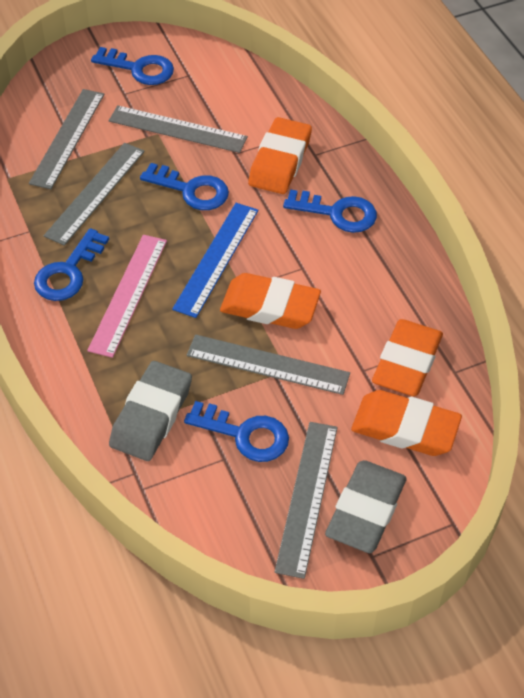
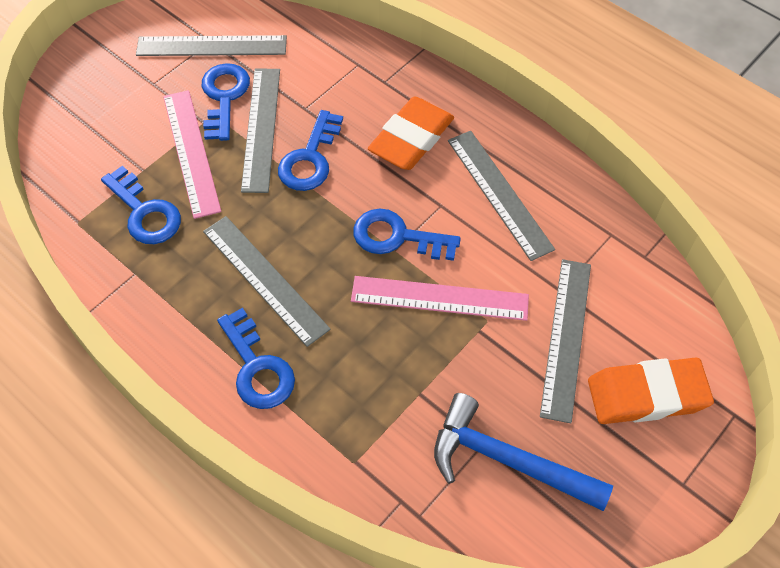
blue hammer: none = 0 -> [434,393,613,511] = 1
blue ruler: [172,203,258,318] = 1 -> none = 0
grey eraser: [109,361,192,461] [325,460,407,553] = 2 -> none = 0
orange eraser: [220,273,321,329] [248,117,312,194] [351,390,462,456] [372,319,443,396] = 4 -> [368,97,454,170] [588,358,714,424] = 2
pink ruler: [87,235,167,358] = 1 -> [163,90,221,219] [351,276,529,321] = 2

